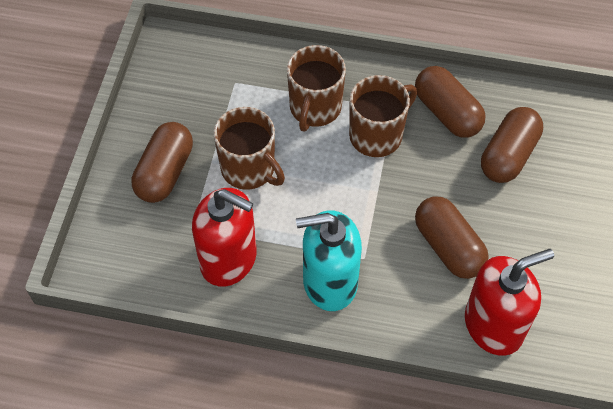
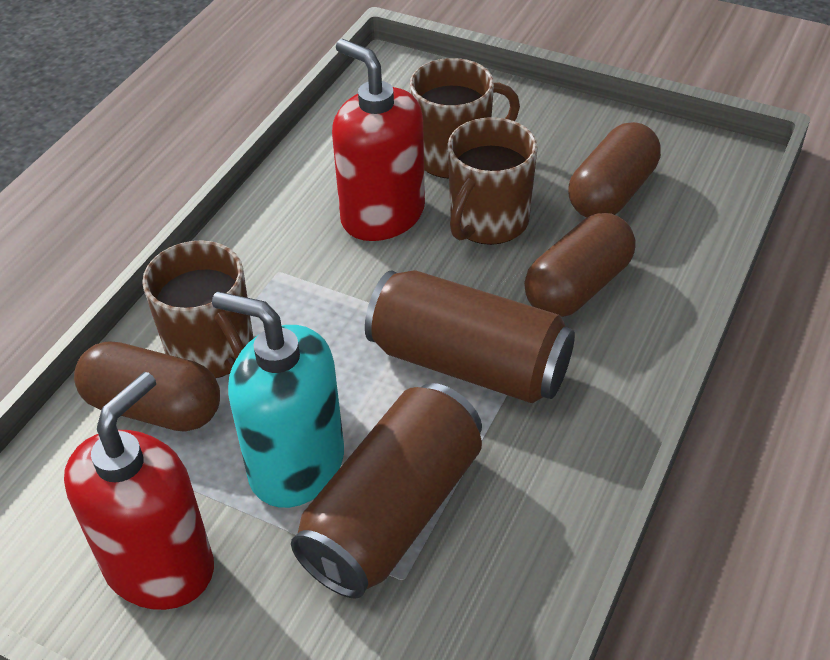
brown can: none = 0 -> [291,383,482,599] [365,270,575,403] = 2
brown capsule: [131,122,193,203] [415,66,486,138] [415,196,489,279] [481,107,543,183] = 4 -> [74,342,220,432] [524,213,636,317] [568,122,661,218] = 3

